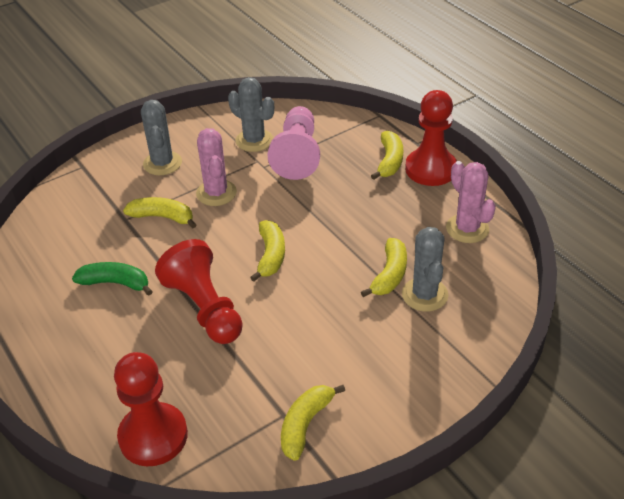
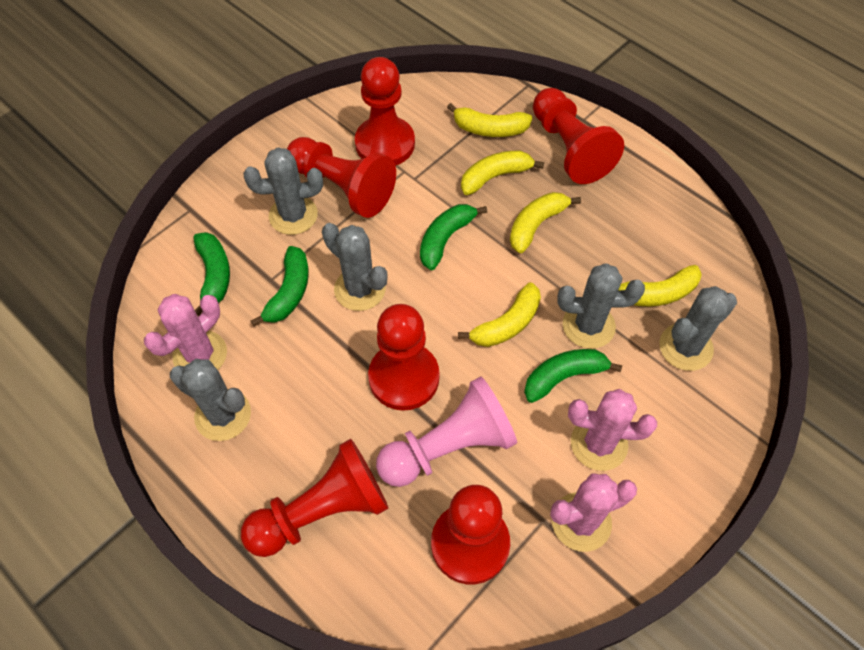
green banana: [72,262,153,296] = 1 -> [193,232,230,316] [251,246,309,327] [420,204,487,270] [524,349,622,403] = 4
grey cactus: [141,100,182,175] [228,77,274,152] [402,227,448,312] = 3 -> [170,359,251,441] [243,147,323,235] [322,223,387,311] [557,263,645,349] [659,286,737,371] = 5
pink cactus: [196,128,237,206] [446,161,496,243] = 2 -> [144,294,227,370] [550,474,637,552] [568,389,657,471] = 3
red pawn: [114,352,188,466] [155,239,243,344] [405,90,457,186] = 3 -> [241,439,389,557] [287,137,396,218] [355,57,415,166] [368,304,440,411] [431,485,510,584] [533,88,624,184] = 6

